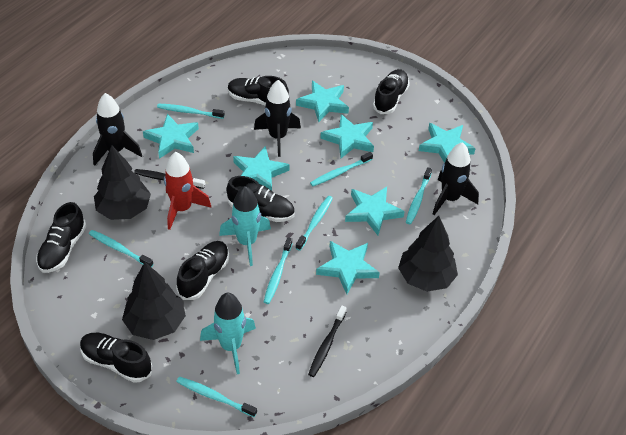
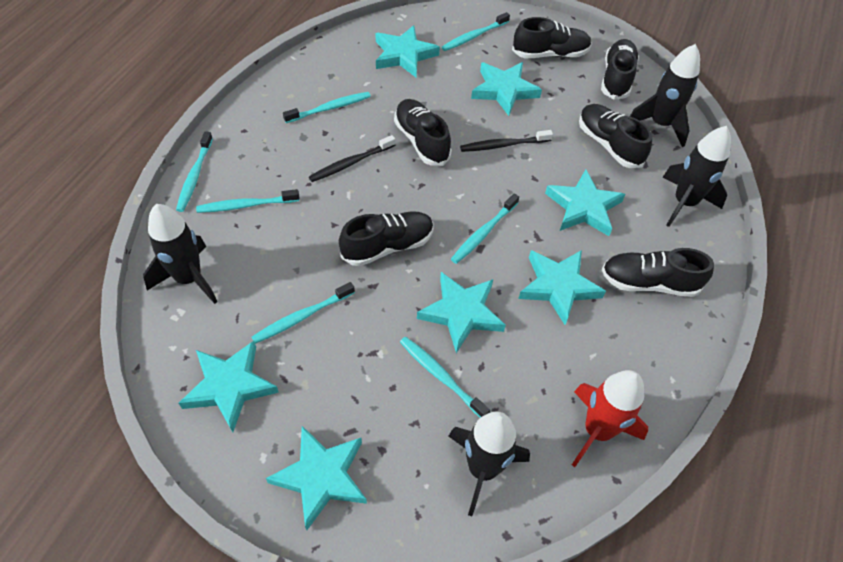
black rocket: [93,93,142,165] [254,80,301,157] [433,142,479,215] = 3 -> [143,204,218,304] [449,412,530,516] [630,44,700,147] [662,126,731,227] = 4
black tree: [94,145,151,220] [122,262,186,340] [398,216,458,292] = 3 -> none = 0
turquoise rocket: [200,293,256,374] [219,186,271,266] = 2 -> none = 0

